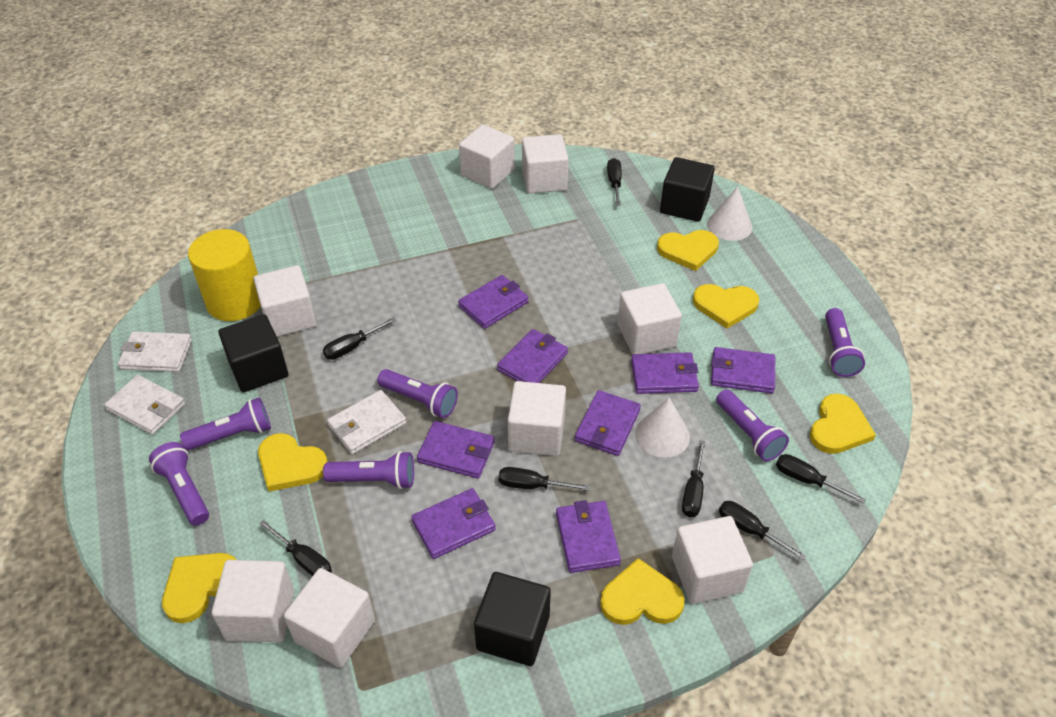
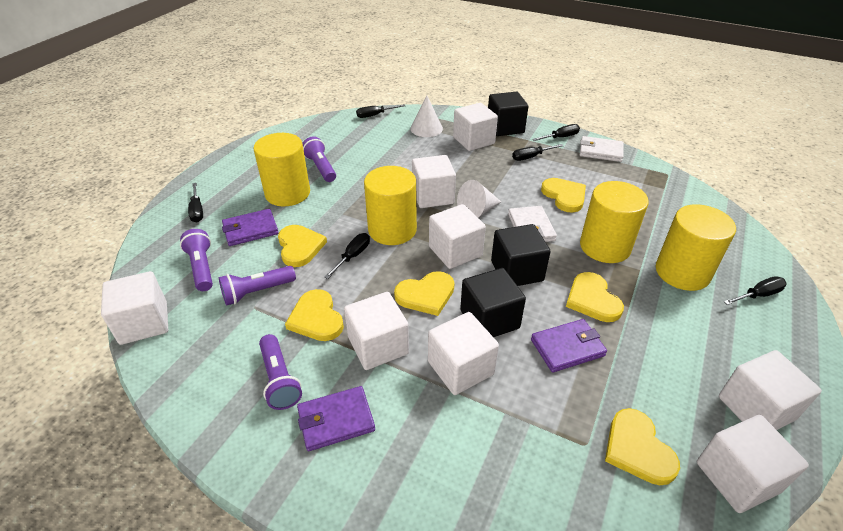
black screwdriver: [259,520,332,576] [323,317,396,360] [498,467,590,491] [607,158,622,206] [682,440,706,517] [719,501,806,560] [776,454,866,504] = 7 -> [188,183,203,222] [324,233,370,279] [356,104,405,118] [512,144,563,161] [533,124,580,141] [724,276,787,305] = 6
purple flashlight: [149,442,209,526] [180,397,271,450] [323,451,414,489] [377,369,458,418] [716,389,789,461] [825,308,865,377] = 6 -> [180,229,213,291] [219,266,296,306] [259,334,302,410] [302,136,336,182] = 4
purple wallet: [411,488,496,559] [417,421,495,478] [458,275,528,329] [497,329,568,383] [556,500,621,573] [575,390,641,456] [631,352,699,394] [711,347,775,393] = 8 -> [222,209,278,246] [297,386,375,451] [531,319,607,372] = 3
white wallet: [104,375,185,435] [118,331,192,372] [327,390,406,454] = 3 -> [508,206,557,242] [580,136,624,162] = 2
yellow cylinder: [188,229,261,321] = 1 -> [253,133,310,206] [364,166,417,245] [580,181,649,263] [656,204,736,291] = 4

